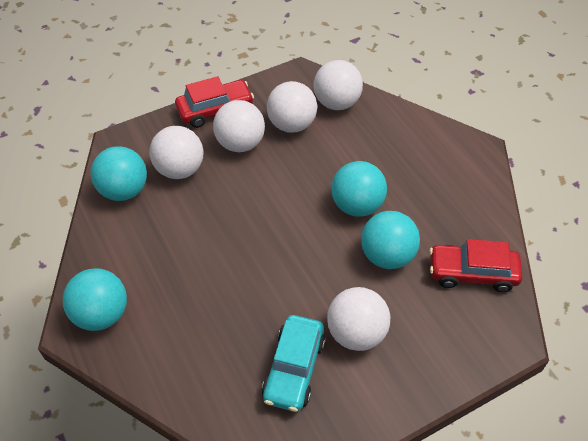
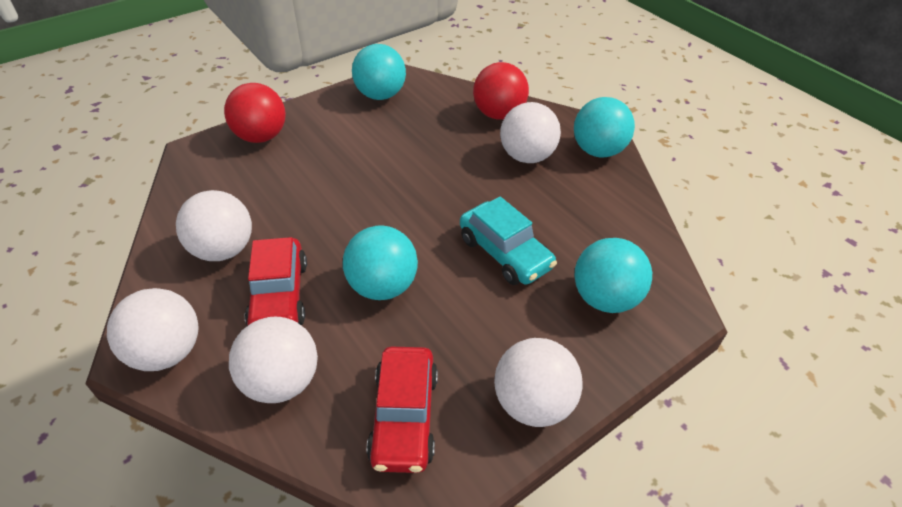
red ball: none = 0 -> [224,83,286,143] [473,62,529,120] = 2

